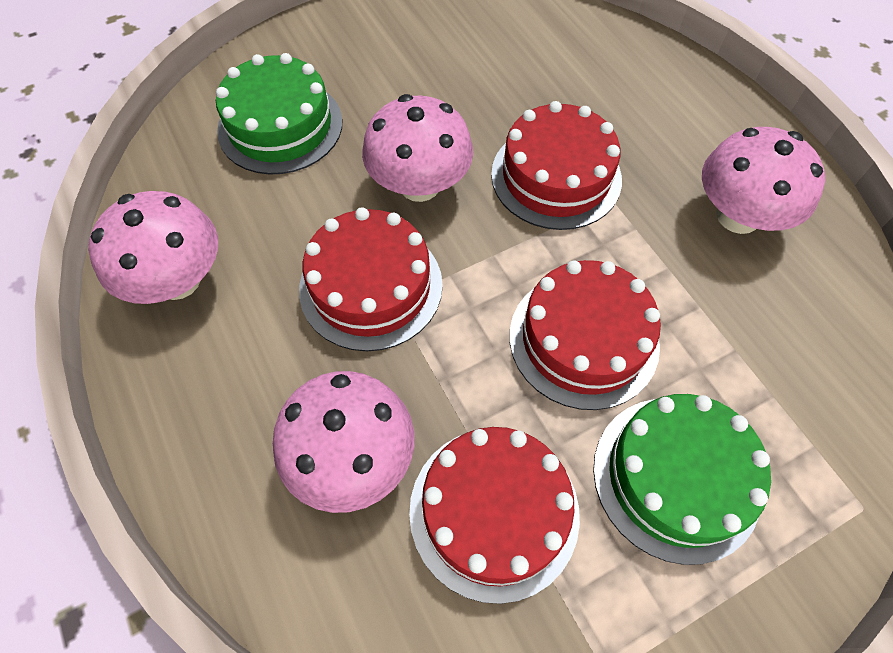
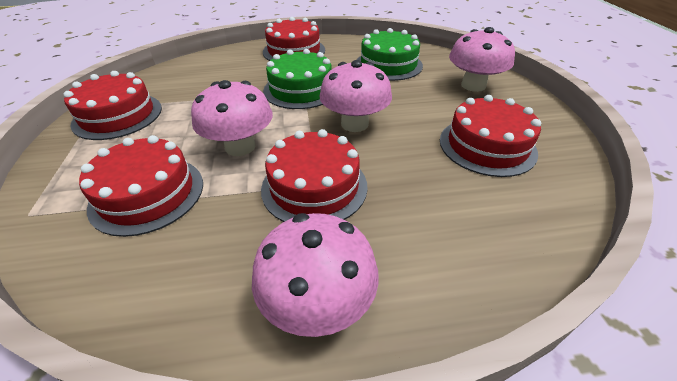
red cake: [299,207,443,351] [409,427,580,604] [491,101,622,230] [510,260,661,410] = 4 -> [64,71,162,140] [79,135,203,237] [261,129,368,222] [263,17,325,61] [440,95,541,177] = 5

